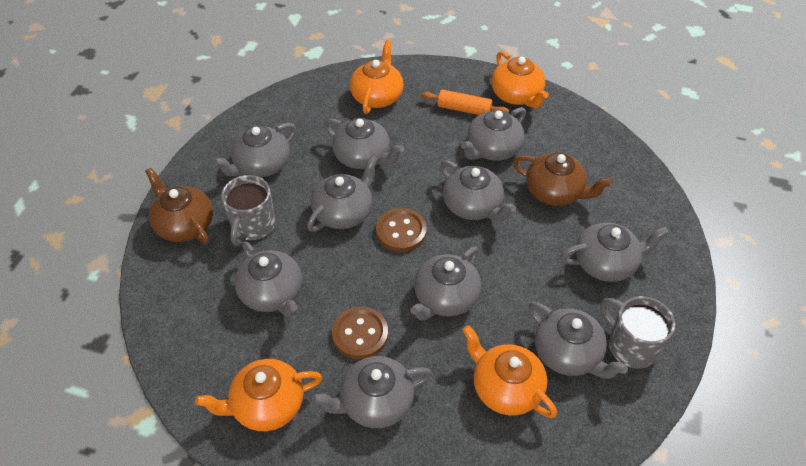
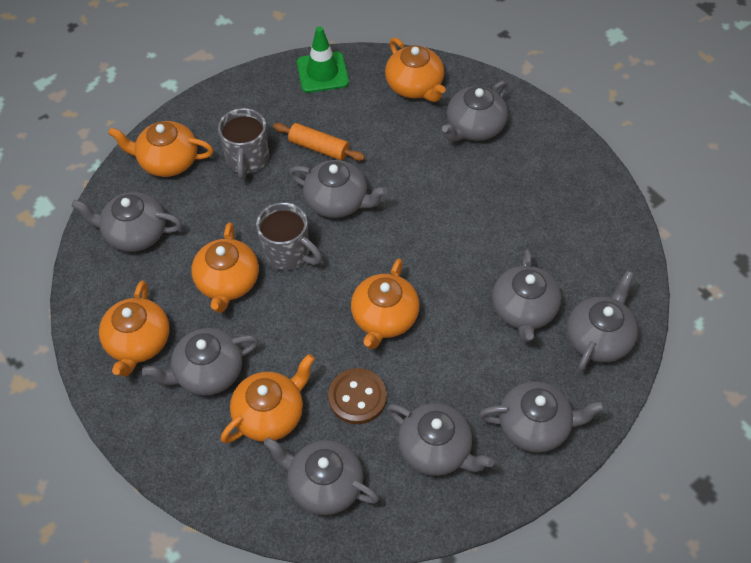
brown button: [332,307,388,359] [376,208,427,252] = 2 -> [328,368,387,424] = 1
brown teapot: [145,168,213,244] [513,153,612,206] = 2 -> none = 0
green traffic cone: none = 0 -> [297,26,349,93] = 1
grey teapot: [213,123,296,177] [234,241,302,317] [307,155,378,232] [312,356,432,428] [324,118,404,169] [410,246,481,321] [440,160,516,221] [461,107,526,161] [529,302,628,379] [560,223,669,282] = 10 -> [71,192,182,252] [142,328,259,396] [264,437,379,515] [289,160,388,218] [387,403,494,476] [442,81,508,142] [479,381,605,453] [492,249,561,342] [567,271,638,372] = 9
orange teapot: [195,359,322,431] [350,40,404,114] [463,325,557,418] [491,51,549,108] = 4 -> [99,281,170,376] [108,121,213,177] [191,223,259,313] [221,354,315,443] [351,258,420,349] [385,38,445,102] = 6

